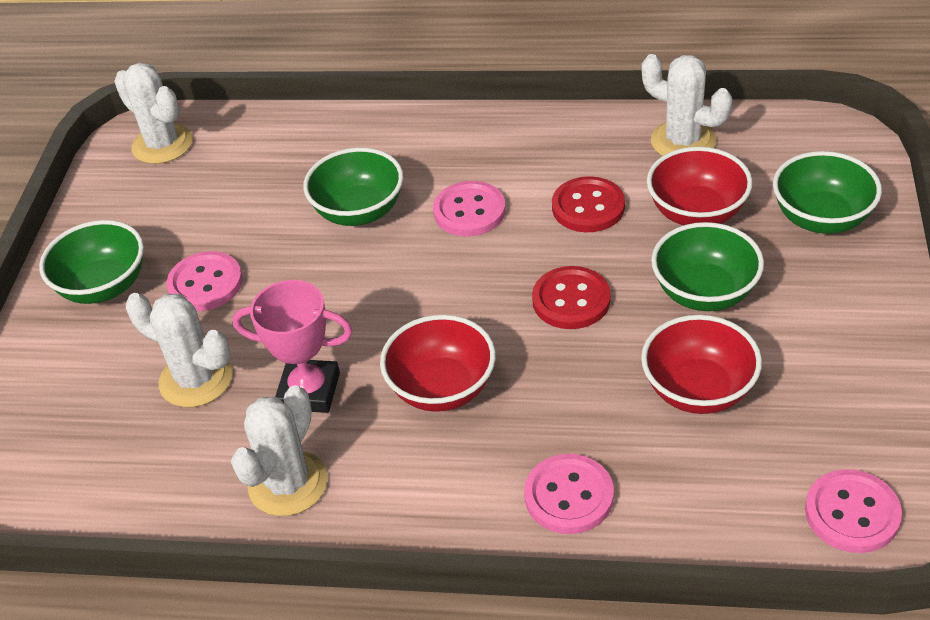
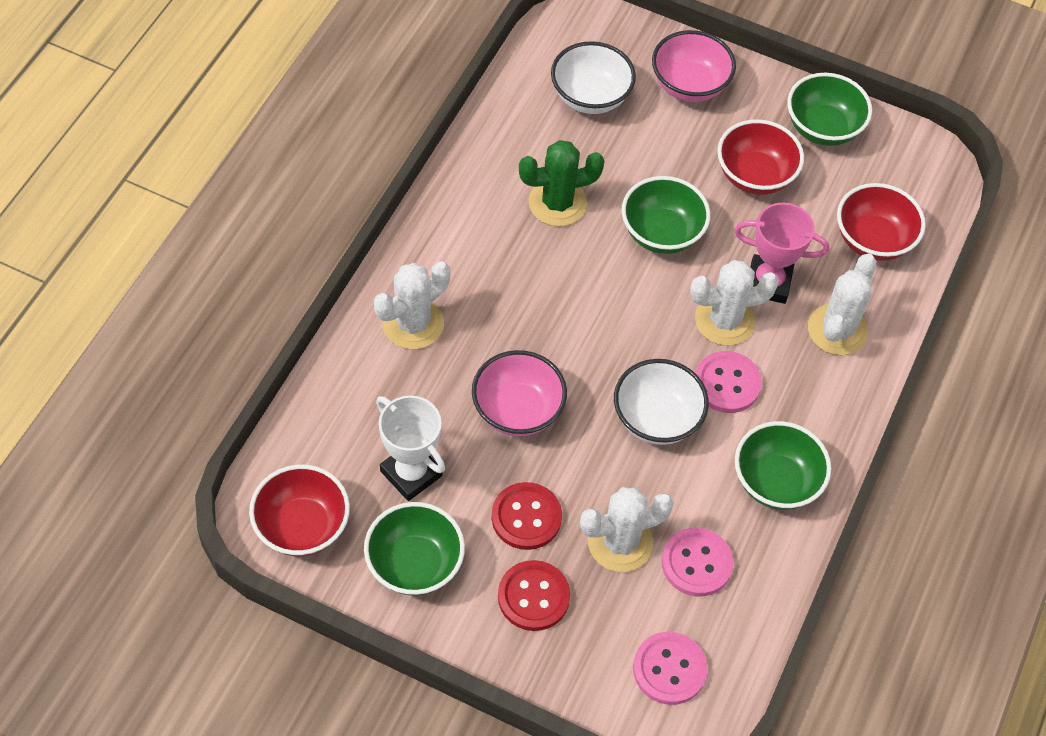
green cactus: none = 0 -> [519,140,605,226] = 1
pink bowl: none = 0 -> [472,350,567,436] [652,30,736,102] = 2
pink button: [166,251,243,311] [433,181,506,236] [524,454,614,534] [805,469,902,553] = 4 -> [633,632,707,705] [661,528,734,596] [695,351,762,413] = 3
white bowl: none = 0 -> [551,41,636,114] [614,359,709,445] = 2
white trophy: none = 0 -> [376,396,445,501] = 1

